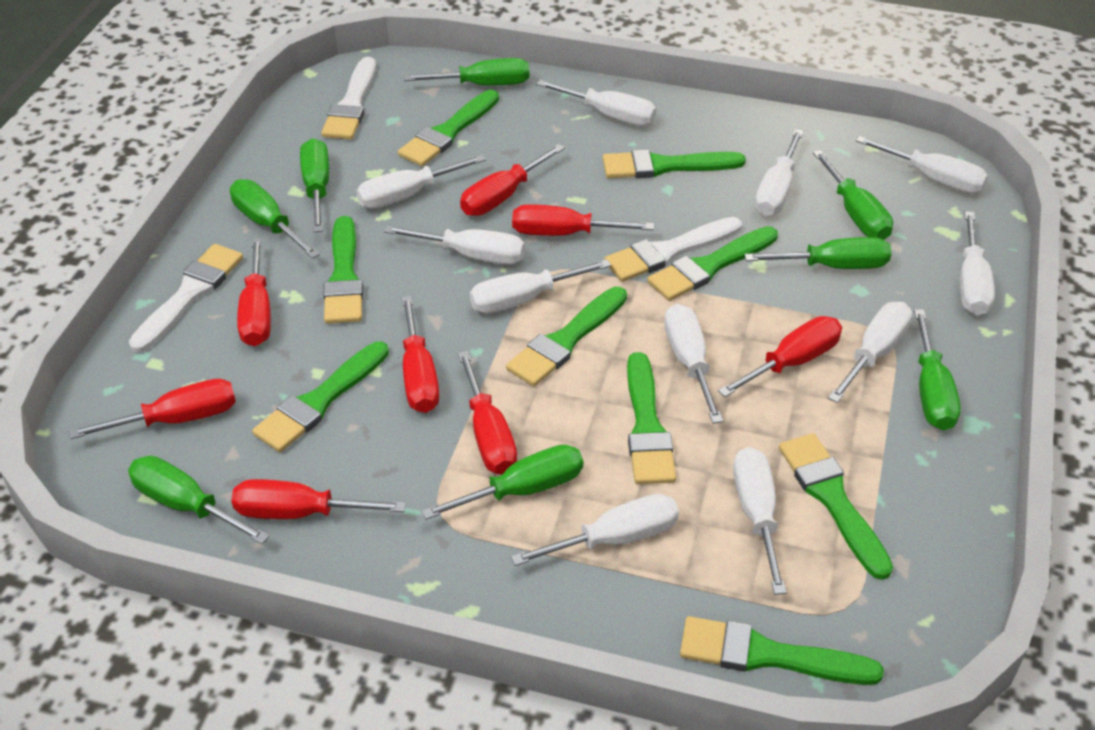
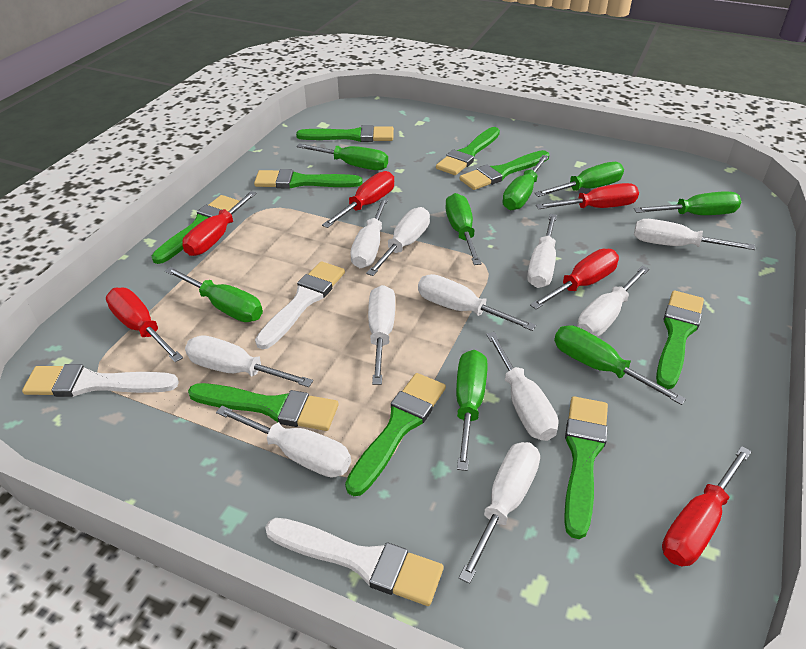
red screwdriver: [69,379,236,439] [231,479,406,519] [237,238,271,346] [401,296,439,413] [458,351,517,474] [460,144,565,216] [512,204,654,236] [718,316,842,397] = 8 -> [106,288,183,362] [182,191,257,256] [322,171,394,228] [530,249,619,309] [536,183,639,209] [662,446,752,566] = 6

